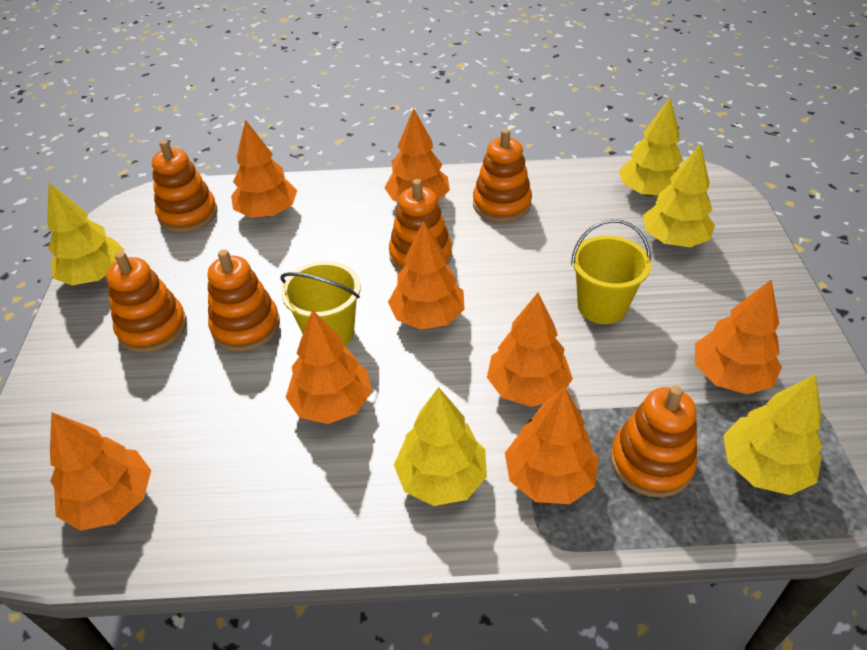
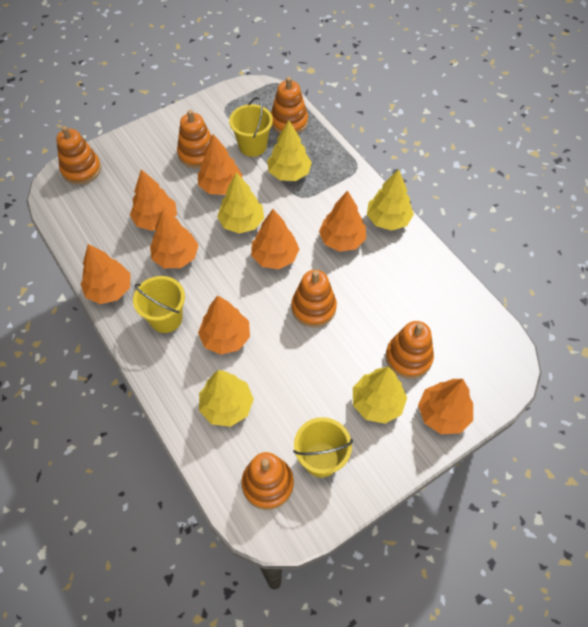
yellow bucket: [280,261,361,346] [571,219,651,324] = 2 -> [133,276,185,333] [229,97,273,157] [293,417,353,477] = 3

